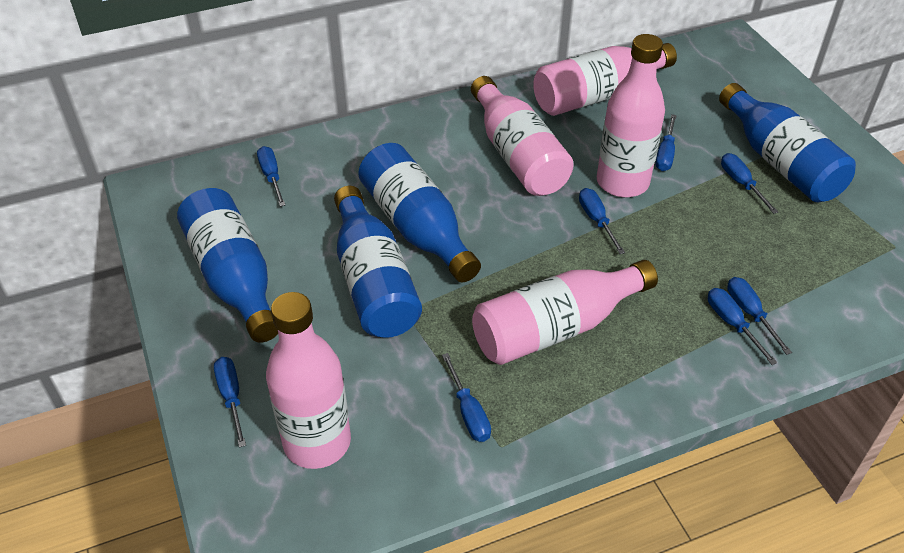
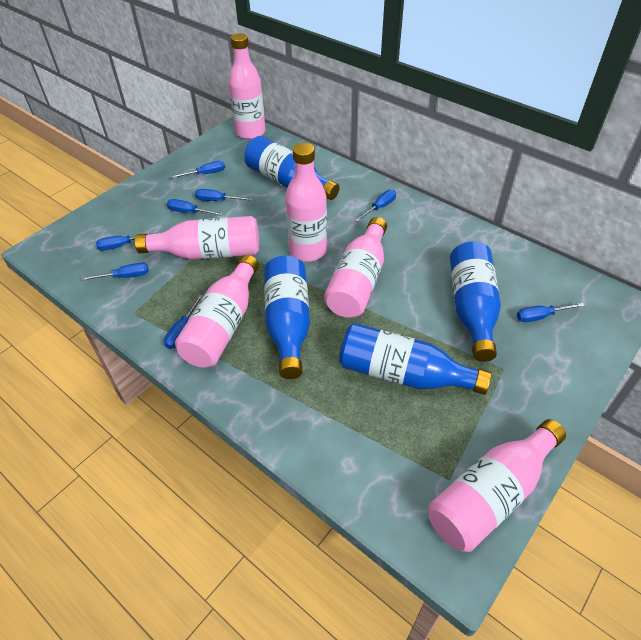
pink bottle: [266,292,351,469] [471,76,574,196] [472,260,658,365] [533,43,677,116] [597,34,665,197] = 5 -> [135,216,259,260] [175,255,259,367] [228,33,266,140] [285,143,327,262] [324,217,387,318] [428,419,566,552] = 6

